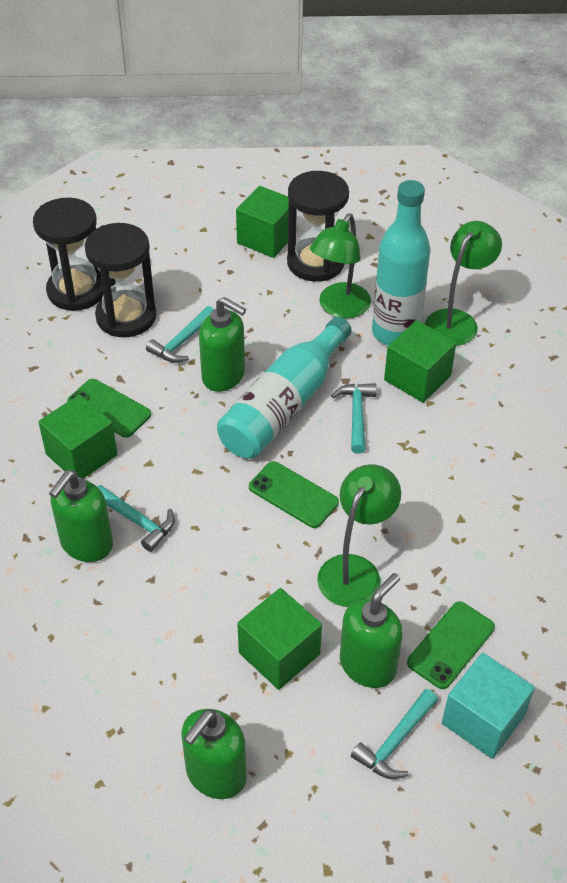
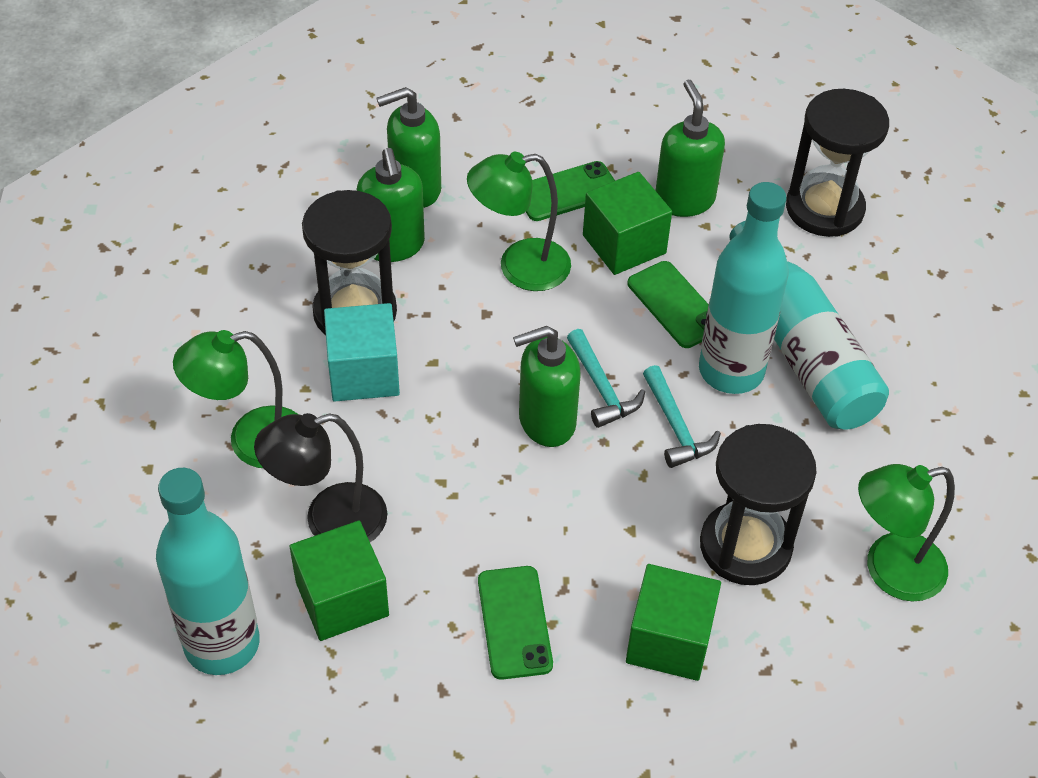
black lamp: none = 0 -> [254,413,387,542] = 1
green cube: [38,394,117,479] [236,186,297,258] [237,588,322,690] [384,320,456,403] = 4 -> [290,521,389,641] [583,172,672,275] [626,564,721,681] = 3
turquoise bottle: [217,317,352,459] [372,180,430,345] = 2 -> [156,468,260,675] [699,182,789,394] [729,221,889,429] = 3
turquoise hammer: [97,485,175,552] [146,306,214,363] [331,383,377,454] [351,689,438,779] = 4 -> [567,329,645,428] [643,365,721,468] = 2

